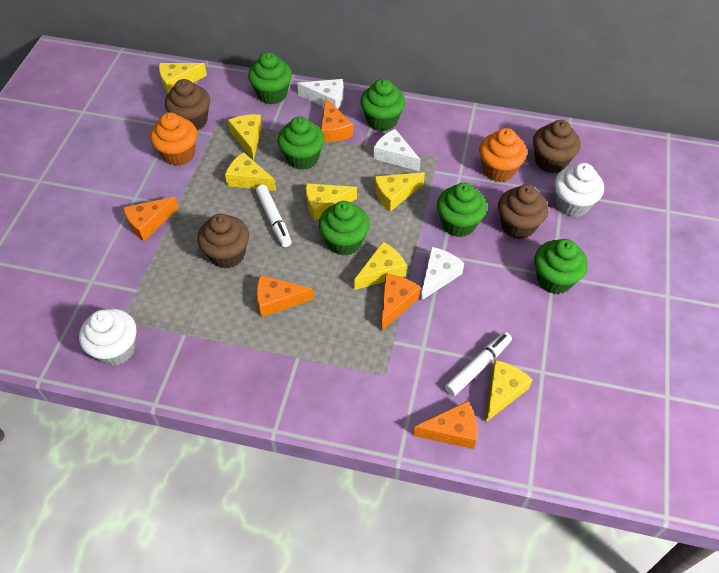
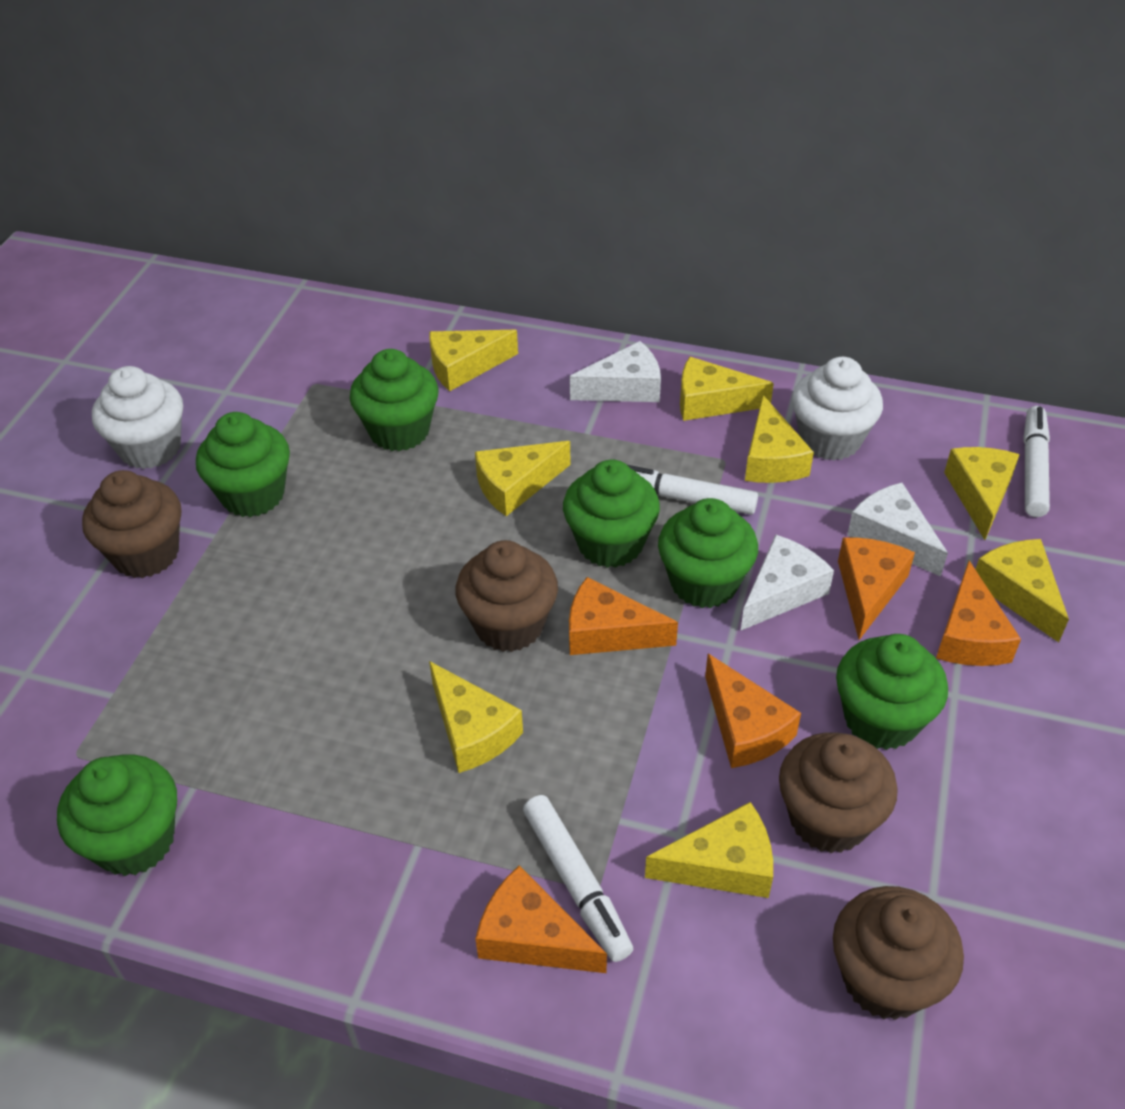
orange cupcake: [150,112,197,166] [479,128,527,182] = 2 -> none = 0
white marker: [256,184,292,247] [445,332,512,396] = 2 -> [523,795,633,962] [628,465,758,515] [1023,406,1050,517] = 3
yellow cheese: [159,63,207,93] [225,152,276,191] [228,114,262,161] [306,183,357,221] [354,242,407,290] [374,172,425,212] [485,360,533,423] = 7 -> [429,330,518,391] [429,661,523,773] [475,441,571,516] [645,802,773,898] [680,357,774,421] [745,395,814,483] [944,447,1020,540] [975,539,1069,642] = 8

